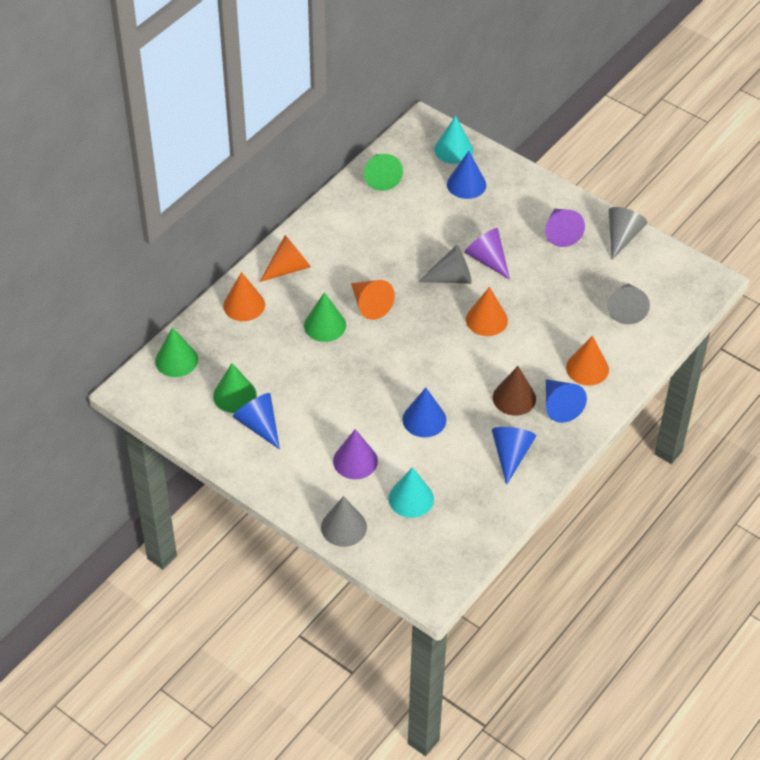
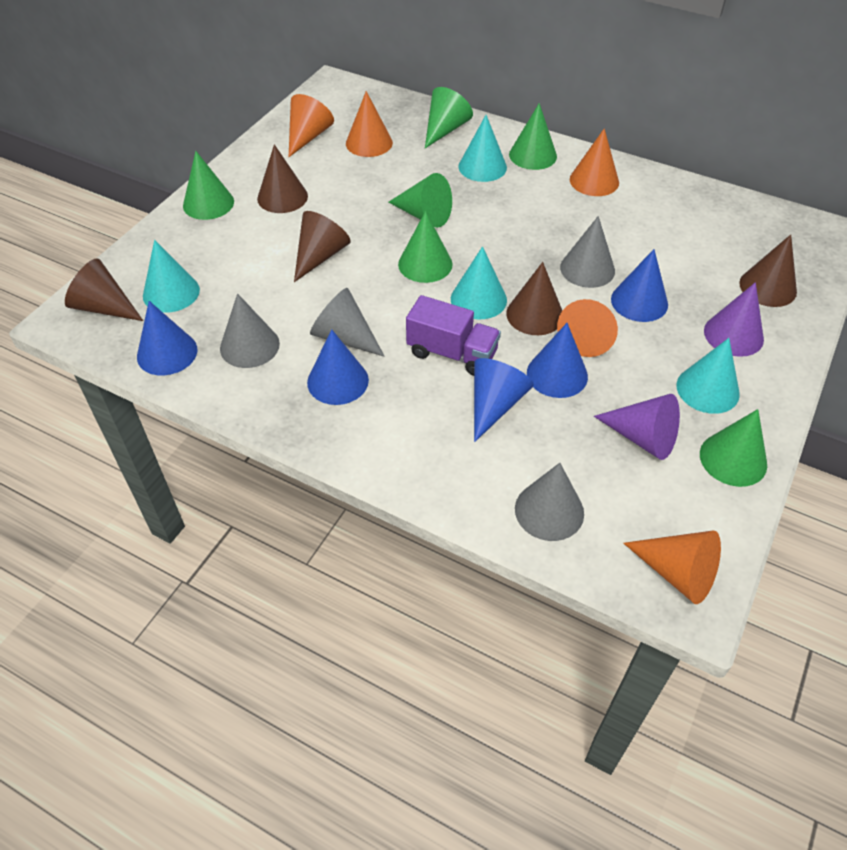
brown cone: [493,366,536,416] = 1 -> [65,258,143,321] [257,144,308,213] [294,211,351,282] [506,262,562,335] [739,234,797,307] = 5
green cone: [155,327,198,377] [213,363,257,413] [304,292,346,342] [364,154,403,191] = 4 -> [183,151,234,220] [388,173,452,228] [398,211,453,283] [425,87,473,148] [509,103,557,170] [700,409,767,487] = 6
purple cone: [333,429,378,479] [465,228,510,280] [545,209,585,247] = 3 -> [594,394,680,460] [704,282,764,357] = 2
purple truck: none = 0 -> [406,295,501,376] = 1
turquoise cone: [389,467,434,518] [434,116,473,164] = 2 -> [143,240,200,313] [451,246,507,319] [458,115,507,182] [676,338,740,414] = 4

